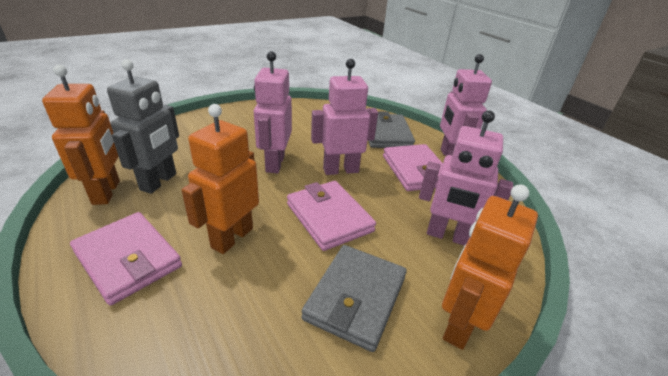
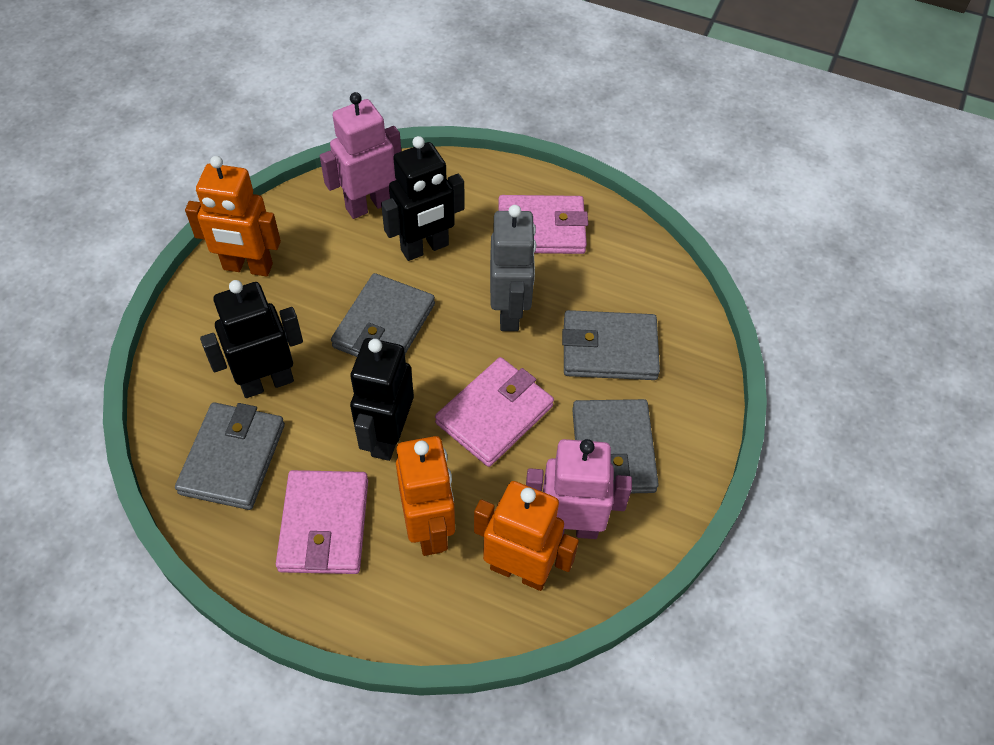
black robot: none = 0 -> [200,280,303,398] [350,338,414,461] [381,136,465,261] = 3
grey wallet: [301,245,407,352] [369,112,415,148] = 2 -> [175,402,285,510] [331,273,435,357] [562,310,660,380] [572,399,659,493] = 4
pink robot: [254,51,292,173] [311,59,378,175] [419,110,513,246] [440,54,492,155] = 4 -> [320,92,401,219] [526,439,632,539] = 2

